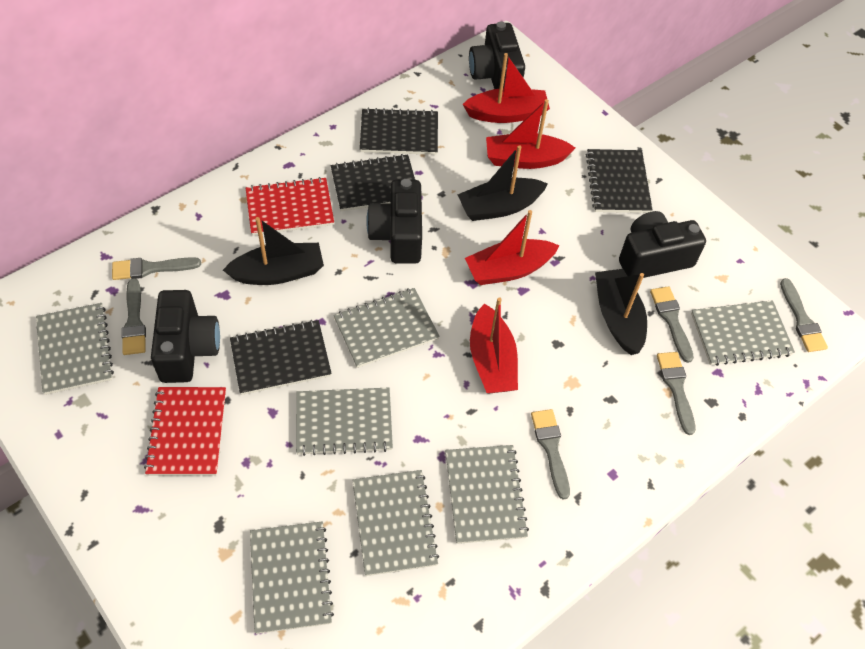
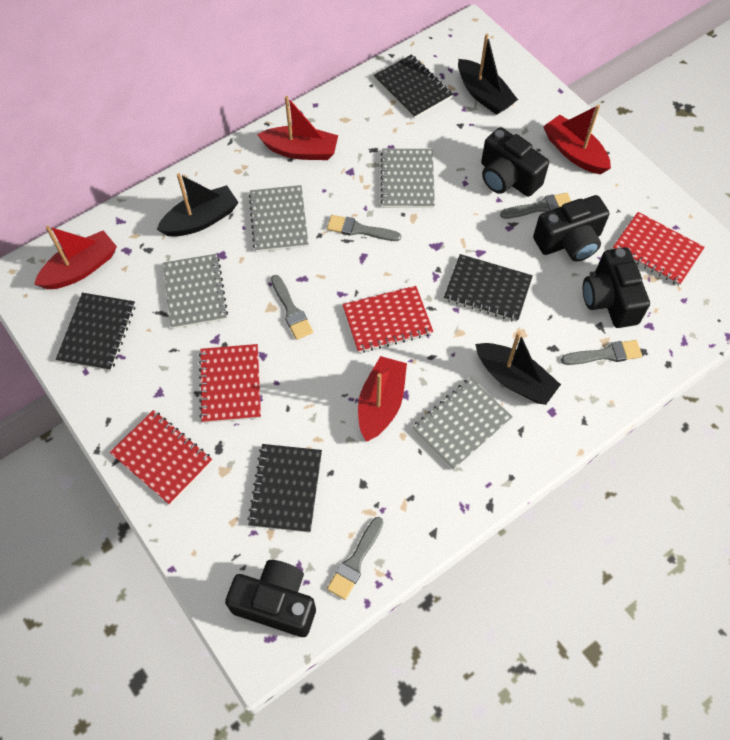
grey brush: [112,257,201,280] [121,278,146,355] [531,409,570,499] [650,286,694,363] [657,352,696,435] [780,278,828,352] = 6 -> [271,275,313,340] [327,215,401,241] [327,517,383,600] [500,193,571,219] [561,340,642,365] = 5
grey notebook: [36,303,114,395] [250,521,334,634] [296,388,393,456] [334,288,440,368] [353,470,439,576] [445,445,529,544] [691,300,795,366] = 7 -> [163,254,228,329] [249,185,309,252] [380,149,435,208] [412,378,513,470] = 4
red notebook: [144,387,226,476] [246,177,334,236] = 2 -> [110,410,212,505] [199,344,261,423] [342,286,433,353] [613,212,705,286] = 4

